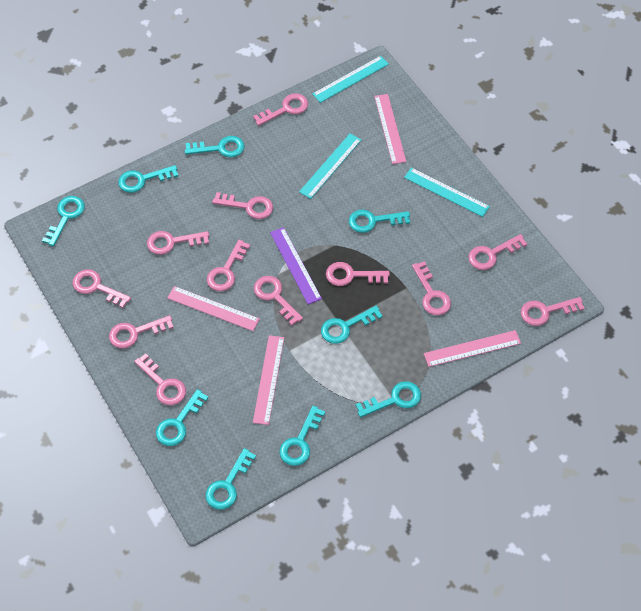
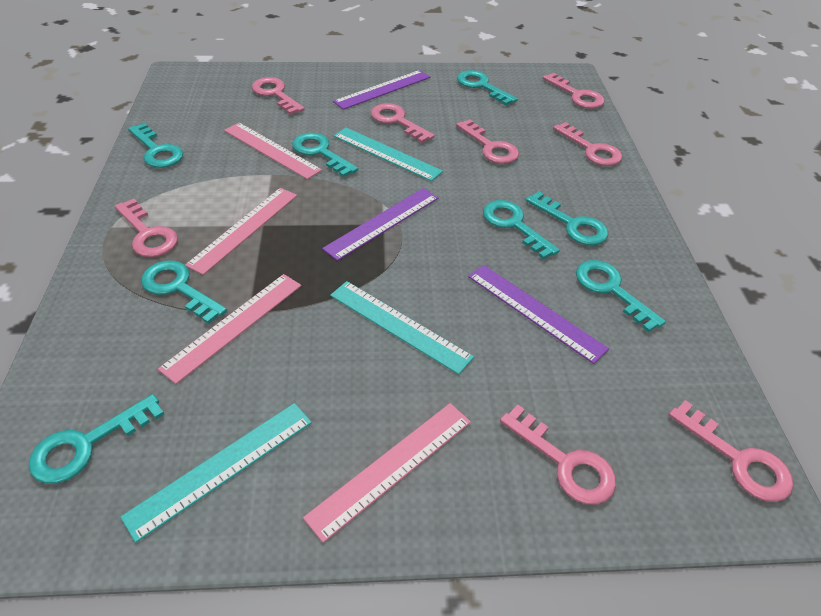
pink key: [73,269,131,308] [109,315,174,348] [134,353,186,405] [147,231,209,255] [207,240,250,291] [212,192,273,219] [253,93,308,126] [254,276,303,326] [326,262,390,286] [412,261,451,315] [468,234,527,270] [521,297,585,326] = 12 -> [115,198,178,257] [252,77,305,115] [371,103,435,143] [456,119,519,164] [500,405,616,505] [542,73,605,109] [553,122,622,166] [669,400,793,502] = 8
purple ruler: [270,227,322,304] = 1 -> [322,188,439,261] [333,70,430,110] [468,265,609,364] = 3
turquoise key: [42,196,85,246] [118,165,178,193] [156,389,208,446] [185,136,244,158] [205,448,256,510] [279,406,325,466] [321,305,383,344] [349,209,410,233] [356,381,421,417] = 9 -> [29,394,164,484] [128,123,183,168] [141,260,227,324] [292,133,358,177] [457,70,518,105] [483,200,560,259] [526,191,608,245] [576,260,666,332] = 8

